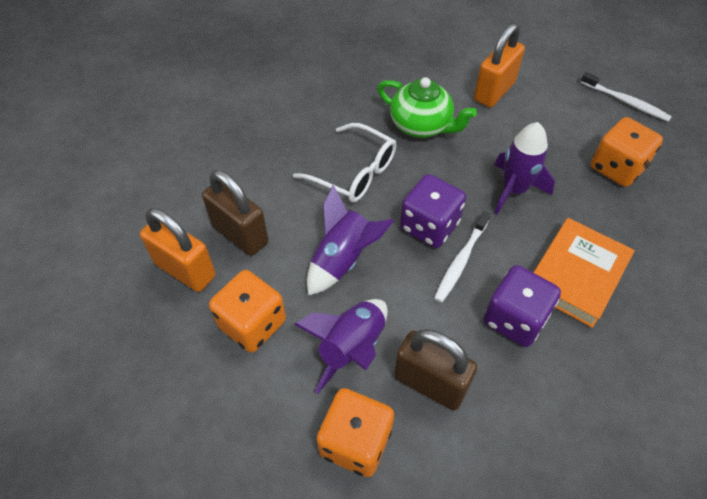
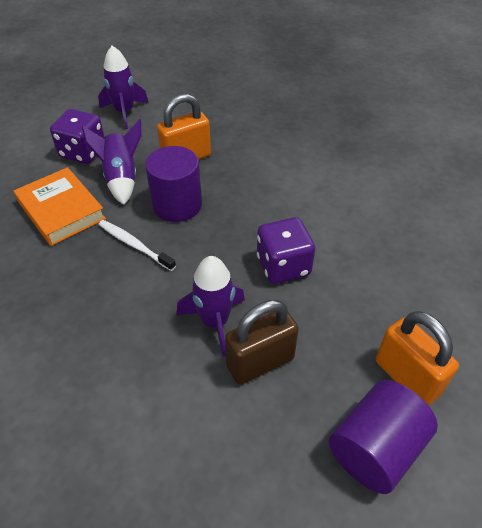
brown padlock: [202,170,269,256] [394,329,477,410] = 2 -> [225,300,299,385] = 1
green teapot: [378,77,477,138] = 1 -> none = 0
orange dice: [209,270,286,352] [317,388,394,477] [591,117,663,187] = 3 -> none = 0
purple cylinder: none = 0 -> [145,146,202,222] [329,380,438,494] = 2
white glasses: [293,123,396,203] = 1 -> none = 0
white toothbrush: [434,211,490,303] [580,72,672,122] = 2 -> [98,220,176,271] = 1

